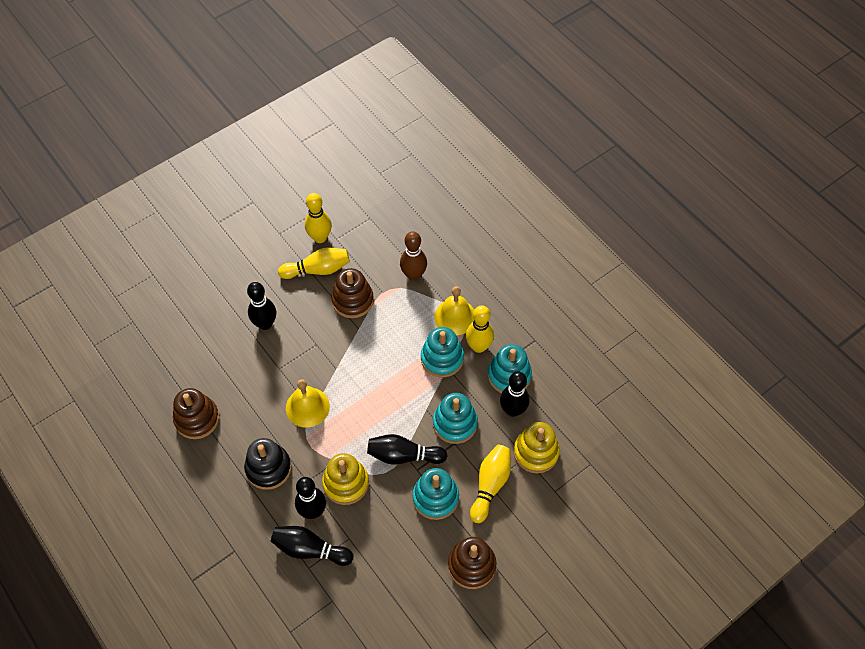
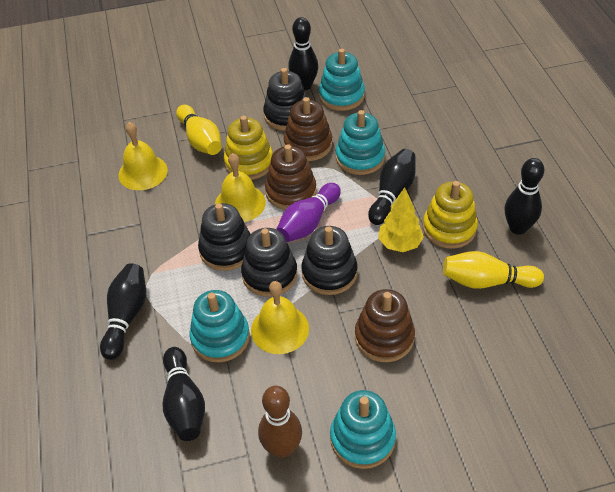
black stacking toy: [244,438,291,490] = 1 -> [198,203,251,271] [241,228,297,297] [263,68,307,131] [301,226,357,295] = 4
purple bowling pin: none = 0 -> [276,183,341,242] = 1
yellow bell: [286,379,330,428] [434,286,474,335] = 2 -> [118,122,168,190] [215,153,266,222] [251,281,309,354] = 3
yellow bowling pin: [278,247,350,279] [305,193,332,243] [466,306,494,353] [470,445,511,523] = 4 -> [176,105,222,155] [443,251,544,289] = 2
yellow tree: none = 0 -> [378,187,424,252] = 1

